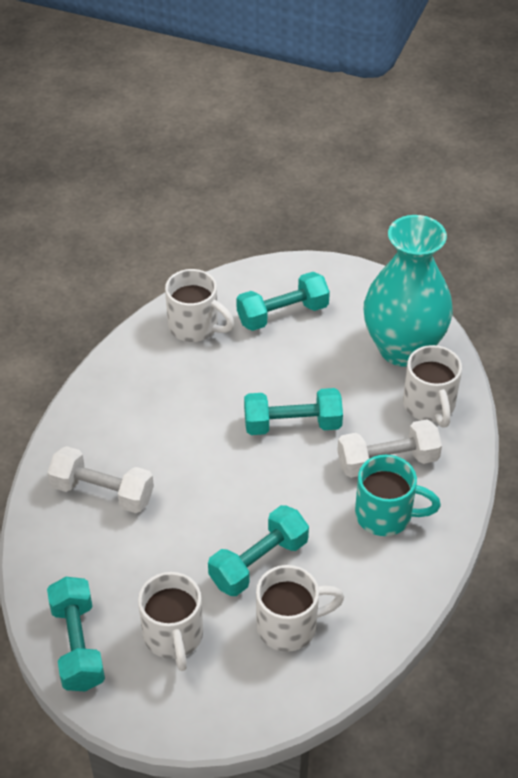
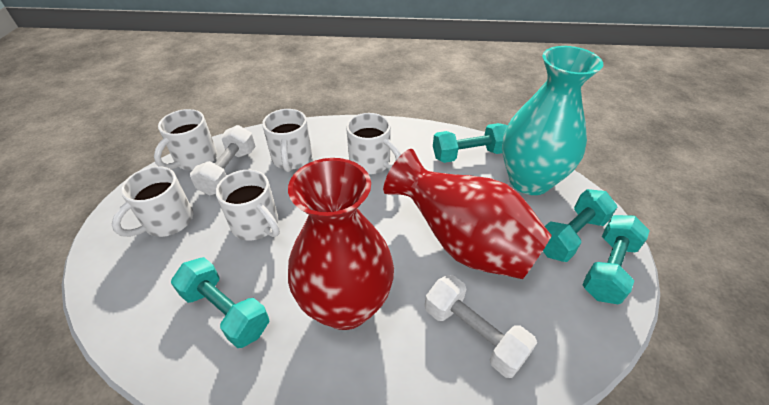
red vase: none = 0 -> [288,158,394,330] [383,149,552,279] = 2
turquoise mug: [355,455,441,536] = 1 -> none = 0
white mug: [138,572,203,671] [165,269,234,342] [256,565,344,652] [403,345,462,427] = 4 -> [112,166,193,237] [154,109,217,170] [216,170,280,240] [262,109,312,172] [346,113,401,174] = 5

